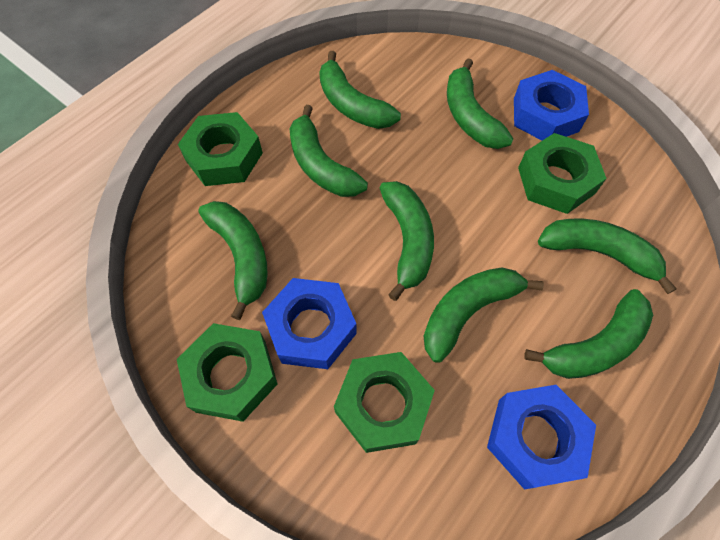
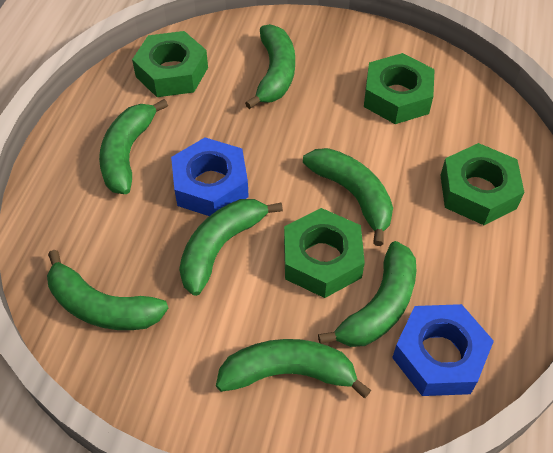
blue nut: [262,278,357,369] [487,385,596,490] [514,70,589,141] = 3 -> [171,138,249,216] [392,304,494,396] = 2
green banana: [198,201,268,320] [290,105,368,197] [319,51,401,129] [380,181,434,301] [424,267,544,363] [447,59,513,149] [524,289,653,379] [538,218,677,294] = 8 -> [47,250,168,330] [99,99,168,194] [179,199,283,296] [216,339,371,398] [245,24,295,109] [303,148,393,246] [318,241,416,347] = 7

